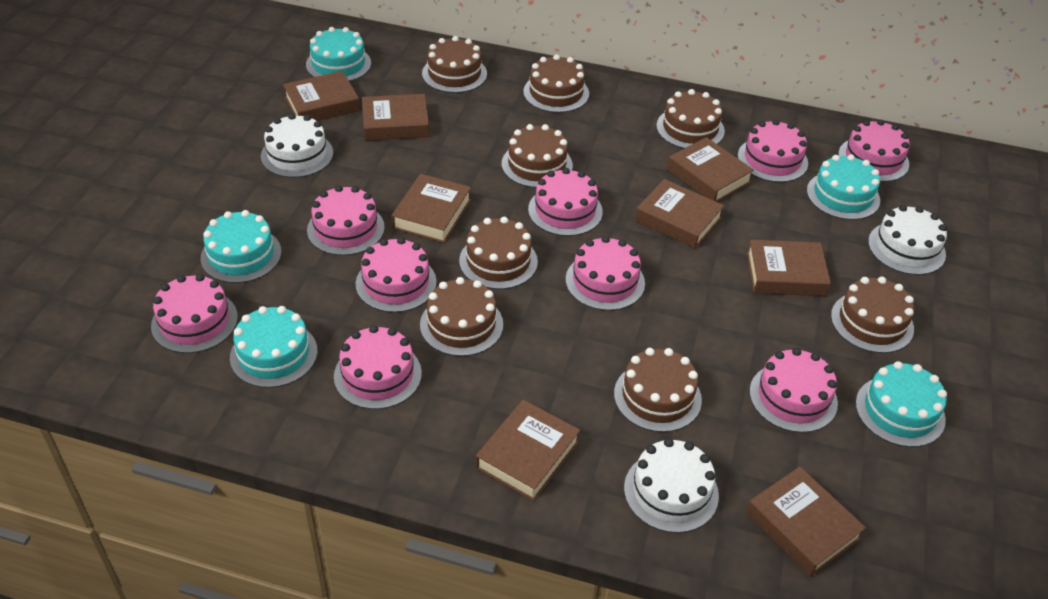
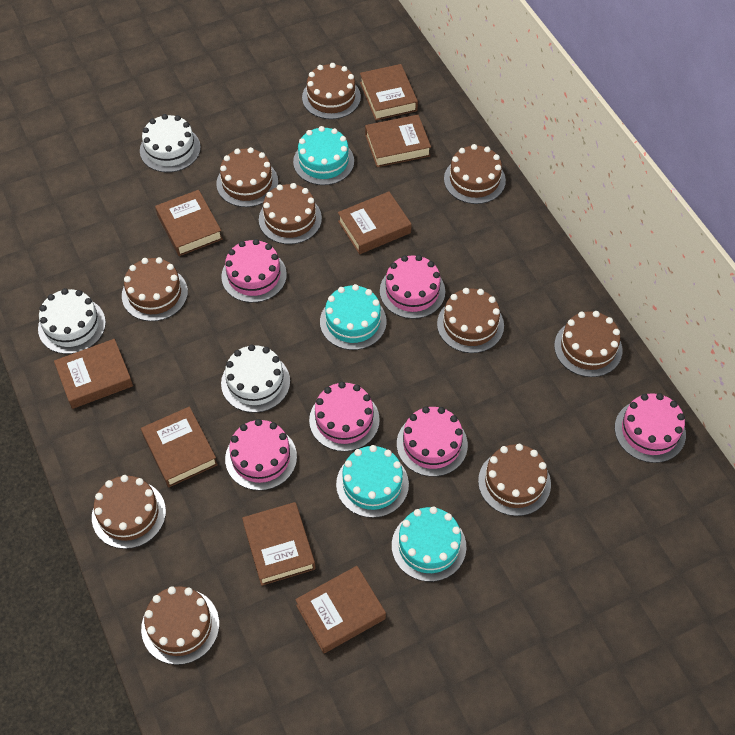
brown cake: [420,277,503,356] [422,36,487,93] [459,217,538,289] [502,124,573,188] [523,54,589,113] [614,348,702,432] [656,89,725,149] [831,277,915,353] = 8 -> [92,475,166,549] [122,257,188,321] [141,586,219,665] [216,147,278,207] [259,183,322,244] [302,63,361,119] [437,288,504,353] [444,144,506,204] [478,444,551,516] [554,311,622,377] = 10
pink cake: [151,274,238,353] [307,185,385,256] [334,325,422,409] [356,237,437,313] [528,168,603,236] [566,236,645,311] [738,119,808,182] [750,348,838,433] [838,120,910,182] = 9 -> [221,239,287,303] [225,419,297,491] [309,382,380,452] [380,255,445,319] [397,406,468,477] [615,393,686,463] = 6
turquoise cake: [201,210,282,283] [230,306,318,388] [306,27,371,82] [807,154,880,220] [855,361,947,447] = 5 -> [293,126,354,185] [320,284,387,350] [336,445,409,518] [392,507,466,582] = 4

